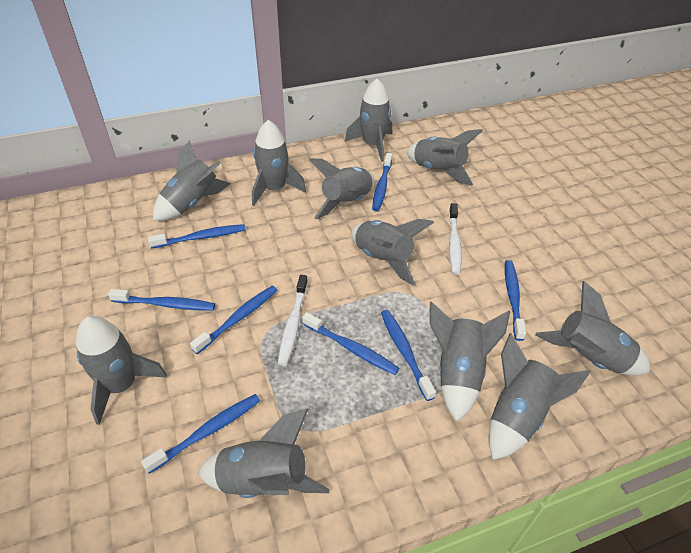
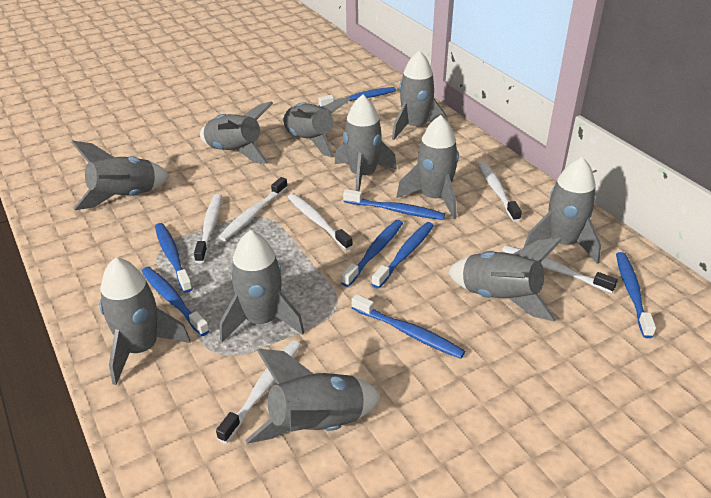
white toothbrush: [278,275,308,366] [449,203,461,275] = 2 -> [194,194,222,263] [216,340,301,443] [219,177,288,241] [288,193,353,250] [478,161,522,222] [502,245,618,293] = 6

